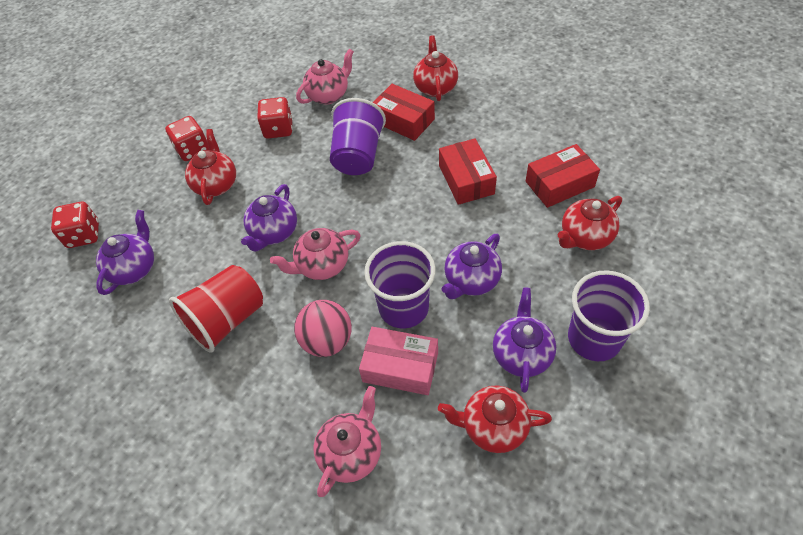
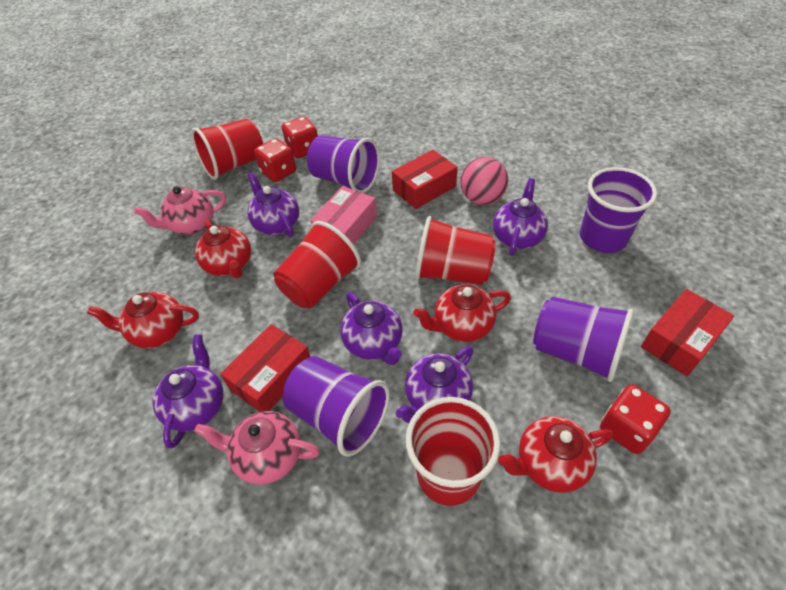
pink teapot: [270,228,361,280] [296,49,354,104] [314,386,381,497] = 3 -> [134,186,226,235] [194,411,320,485] = 2
purple cup: [330,98,386,175] [364,241,436,328] [568,270,650,361] = 3 -> [283,356,390,457] [307,135,380,193] [533,296,634,382] [580,167,657,253] = 4
purple teapot: [96,210,154,295] [241,184,297,252] [442,234,502,299] [493,288,556,393] = 4 -> [152,334,223,449] [247,172,299,237] [340,292,402,365] [396,346,473,423] [493,178,548,256] = 5
red cup: [169,265,263,353] = 1 -> [191,119,263,180] [273,221,361,308] [406,397,500,506] [415,216,496,285] = 4

